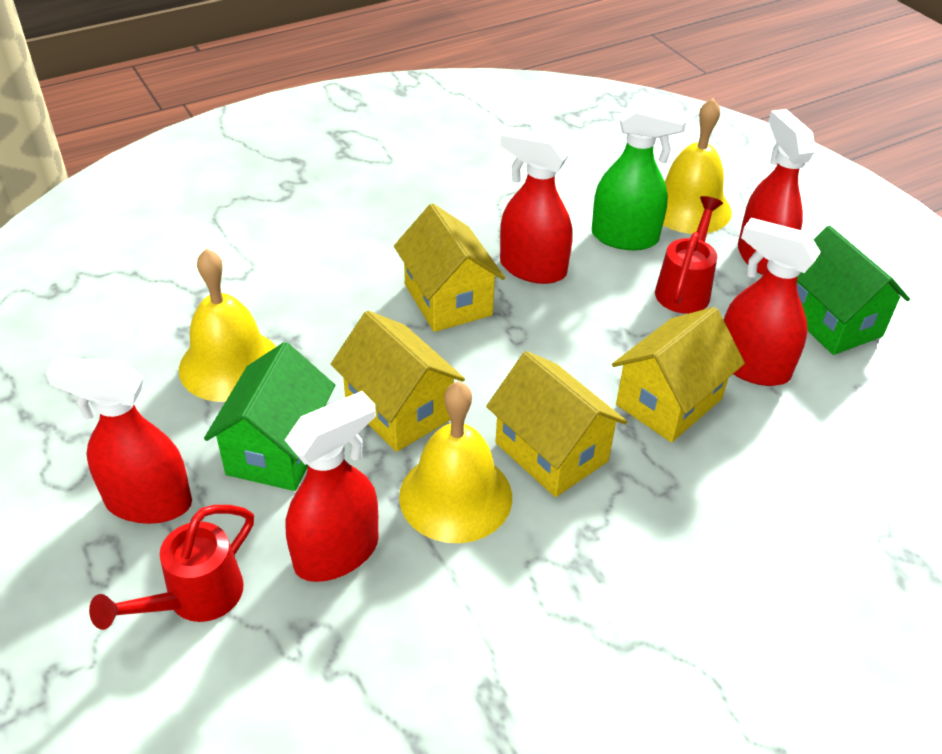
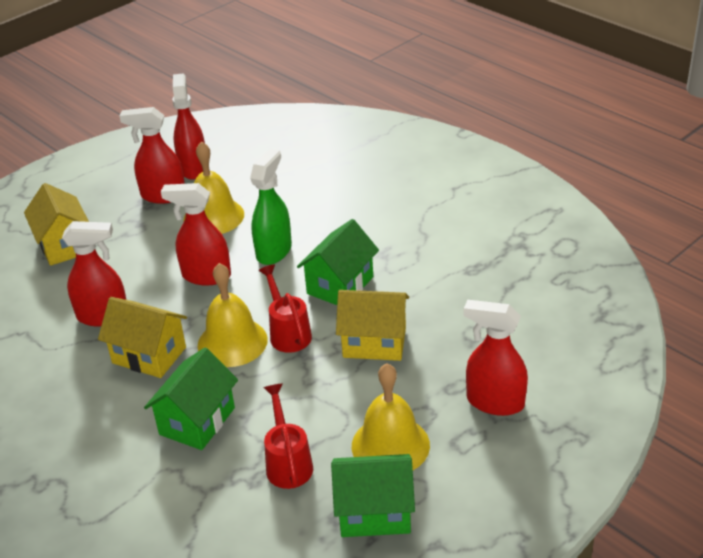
green house: [204,342,335,491] [797,225,910,355] = 2 -> [144,347,238,450] [297,219,379,305] [331,454,415,537] = 3
yellow house: [331,310,465,452] [394,203,505,332] [486,351,627,497] [612,307,745,442] = 4 -> [24,183,89,266] [98,297,187,378] [336,290,409,361] = 3

